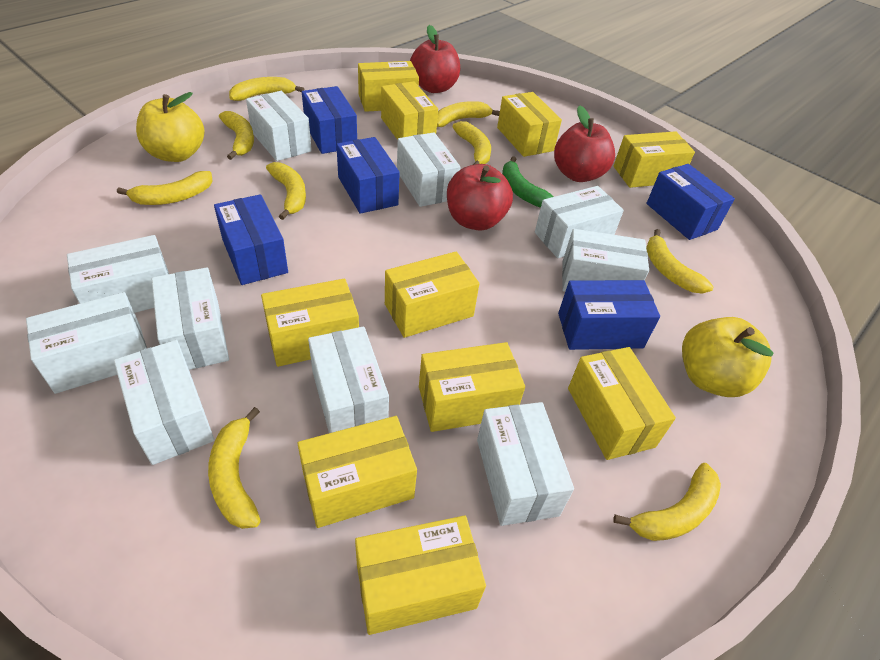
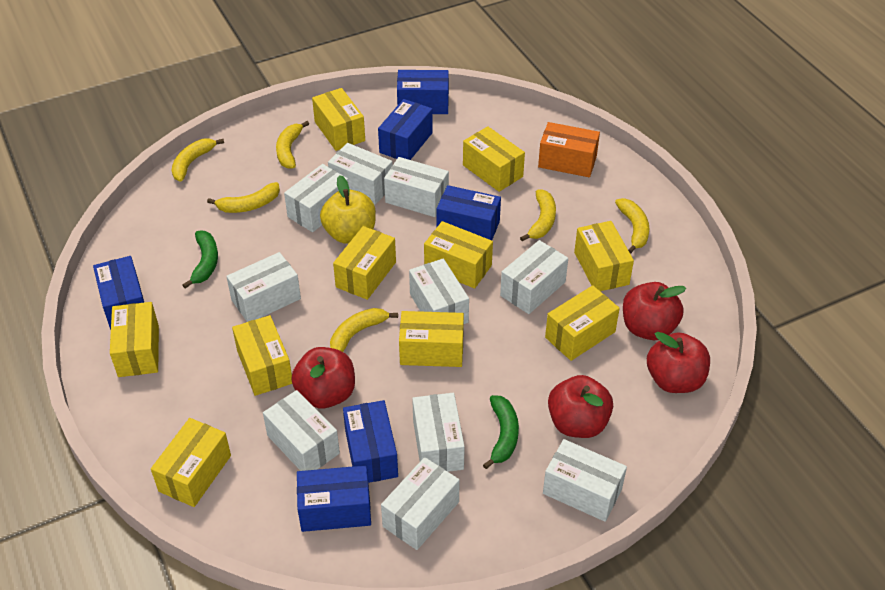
blue box: [214,194,288,285] [302,86,357,154] [336,137,400,214] [558,280,660,350] [646,164,735,240] = 5 -> [93,256,144,330] [297,465,371,532] [343,400,398,483] [378,99,433,160] [397,70,449,114] [436,185,501,240] = 6
green banana: [502,156,553,207] = 1 -> [182,231,218,289] [483,395,519,469] = 2
orange box: none = 0 -> [538,122,600,177] = 1
red apple: [410,25,460,93] [447,164,513,231] [554,106,615,182] = 3 -> [291,347,355,409] [548,375,613,438] [623,282,686,340] [647,332,710,393] = 4
yellow apple: [136,92,205,162] [682,317,773,397] = 2 -> [320,175,376,244] = 1
yellow banana: [117,171,213,205] [208,407,261,529] [219,111,254,160] [229,77,304,101] [266,162,306,220] [437,101,500,127] [453,121,491,165] [613,463,721,541] [646,229,713,294] = 9 -> [171,138,224,182] [207,182,280,213] [276,121,309,169] [330,308,398,352] [520,189,556,241] [615,198,649,254] = 6

